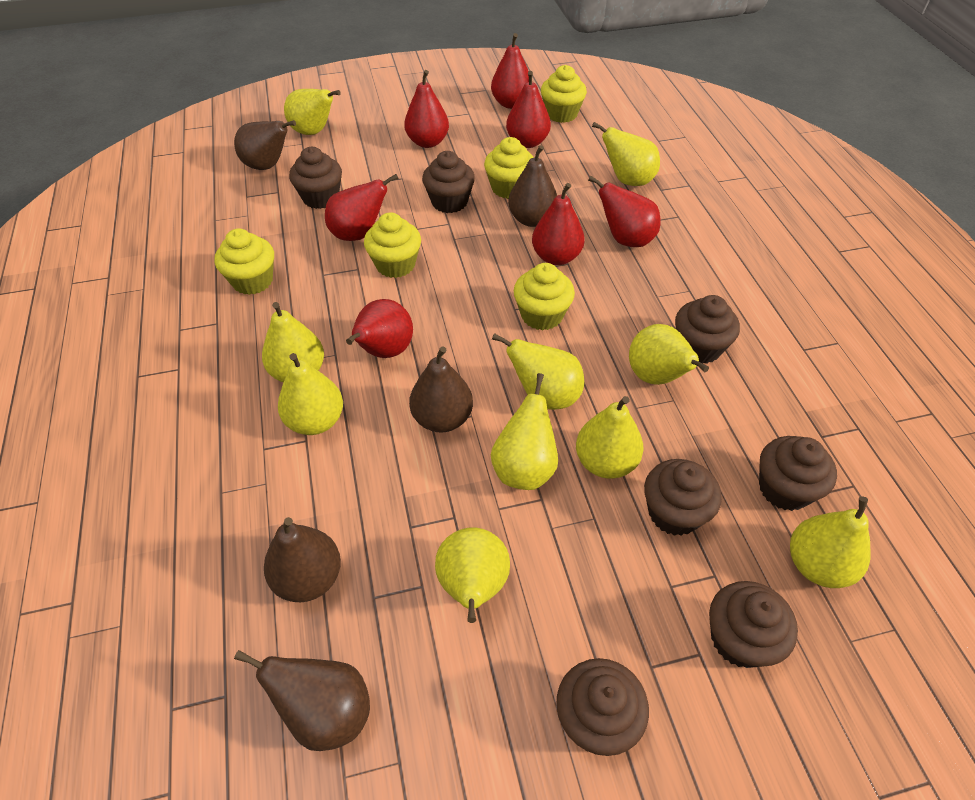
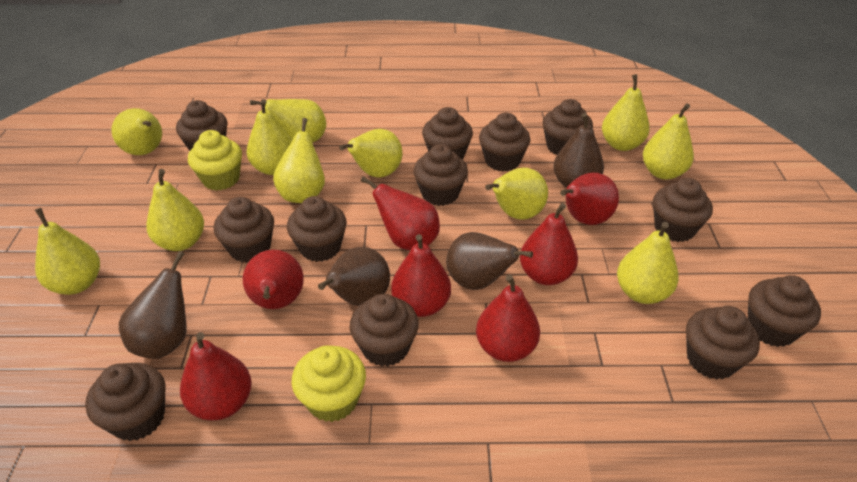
brown cupcake: [289,147,342,209] [422,151,475,213] [556,658,649,756] [644,459,722,536] [675,295,740,364] [709,581,798,668] [759,436,837,511] = 7 -> [85,363,166,441] [176,100,228,151] [214,197,274,263] [287,196,347,262] [350,294,419,367] [414,144,468,206] [422,107,473,160] [479,113,530,172] [542,99,593,155] [653,178,713,242] [686,306,760,380] [748,275,821,347] = 12
brown pear: [234,120,296,170] [234,650,370,751] [264,517,341,602] [409,346,473,433] [508,145,557,227] = 5 -> [119,251,187,359] [318,247,390,306] [446,232,533,290] [553,113,604,188] = 4
yellow cupcake: [215,229,274,295] [364,212,421,278] [484,137,534,199] [513,263,575,331] [541,65,587,123] = 5 -> [188,130,242,191] [292,346,366,422] = 2
yellow pear: [262,302,324,383] [278,353,343,435] [284,89,341,135] [435,527,510,623] [491,373,558,490] [492,333,584,410] [576,396,643,479] [592,122,660,186] [629,324,709,385] [790,497,870,588] = 10 -> [35,208,100,295] [111,108,162,155] [146,169,204,251] [247,99,292,175] [250,99,326,143] [273,118,325,203] [339,129,402,178] [485,168,548,220] [602,74,650,151] [617,222,679,304] [643,103,694,179] = 11

